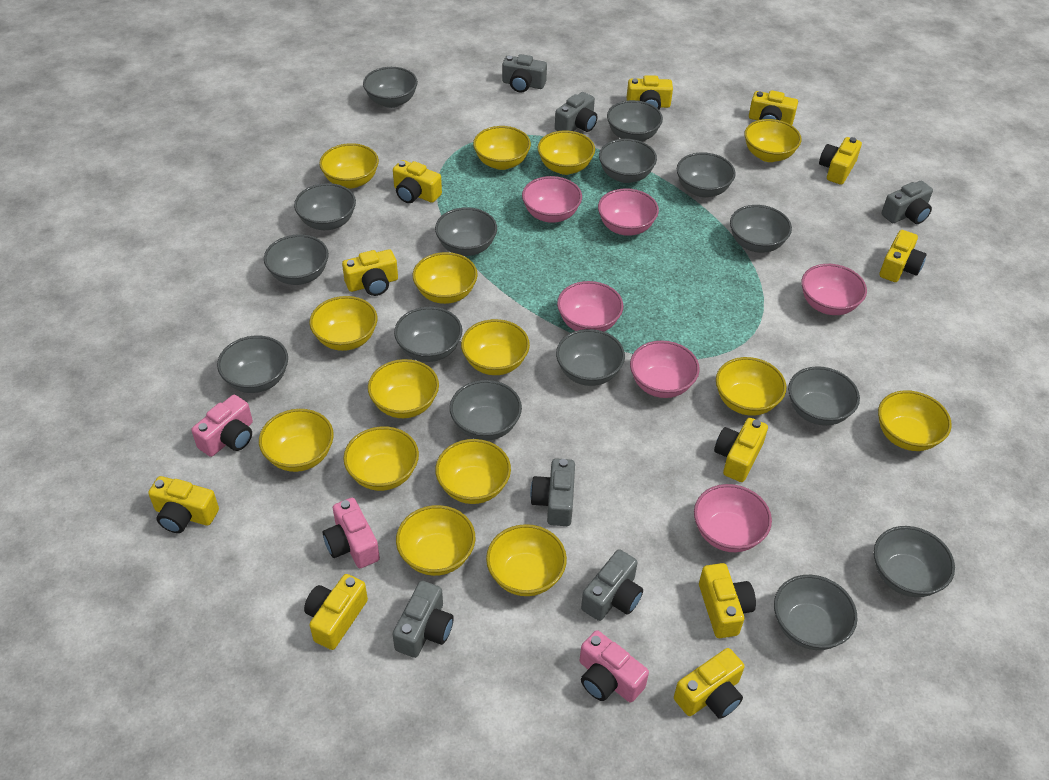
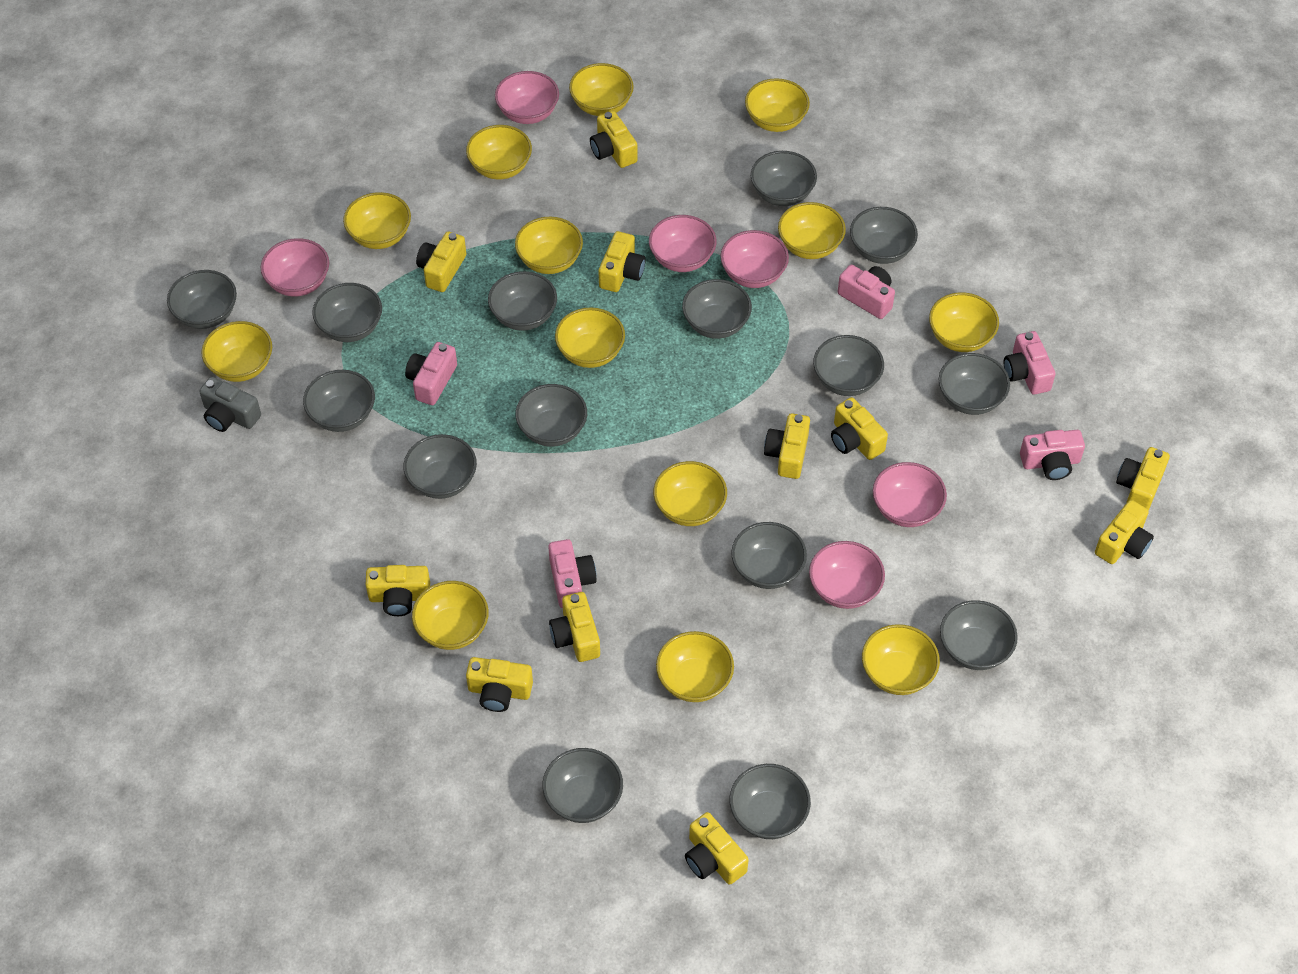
grey camera: [393,581,454,658] [502,54,547,93] [530,458,575,526] [555,92,598,132] [581,549,643,621] [881,181,933,224] = 6 -> [199,377,261,432] = 1
pink camera: [191,395,253,457] [323,498,380,568] [580,630,649,702] = 3 -> [405,342,457,405] [548,539,597,608] [838,265,895,319] [1004,331,1056,395] [1020,430,1085,480] = 5
yellow bowl: [259,409,334,472] [309,296,377,351] [319,143,379,188] [343,426,419,491] [368,359,439,418] [396,505,475,576] [413,252,478,304] [435,439,511,504] [461,319,530,375] [473,126,531,170] [486,524,567,596] [538,131,595,175] [716,357,786,416] [744,119,801,162] [878,390,952,451] = 15 -> [201,321,272,382] [343,192,411,249] [412,581,489,650] [466,125,532,180] [515,217,583,274] [555,307,625,368] [569,63,634,116] [653,461,727,526] [656,631,734,702] [745,78,810,132] [778,202,846,259] [862,624,940,695] [929,292,999,352] = 13

